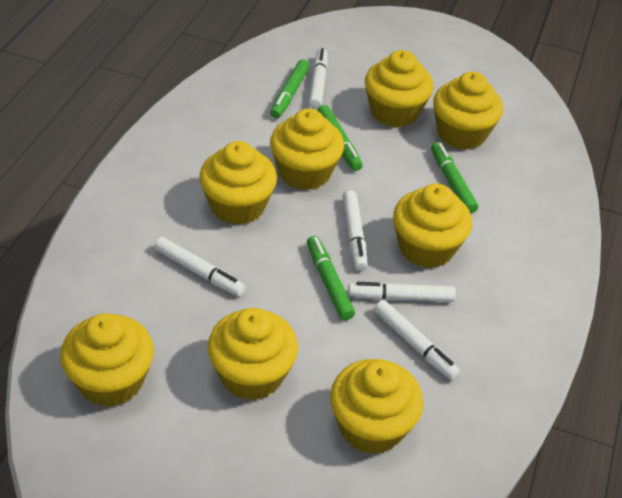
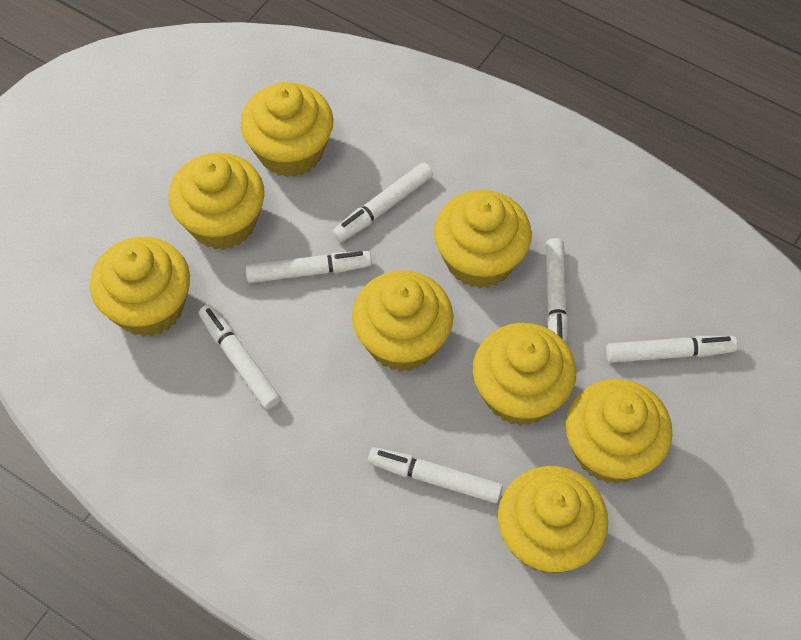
green marker: [270,60,310,119] [307,236,355,320] [317,105,363,171] [431,142,478,214] = 4 -> none = 0
white marker: [154,237,245,296] [309,48,327,109] [343,190,368,271] [348,282,456,302] [374,300,460,380] = 5 -> [199,304,281,409] [245,251,372,283] [333,162,433,242] [368,447,503,503] [546,238,568,344] [606,336,738,363] = 6

